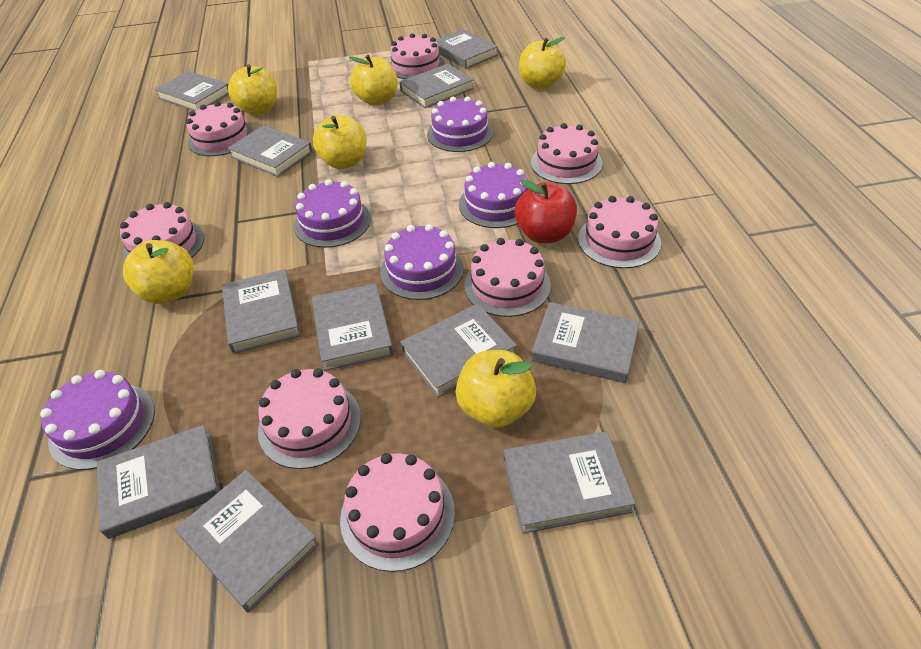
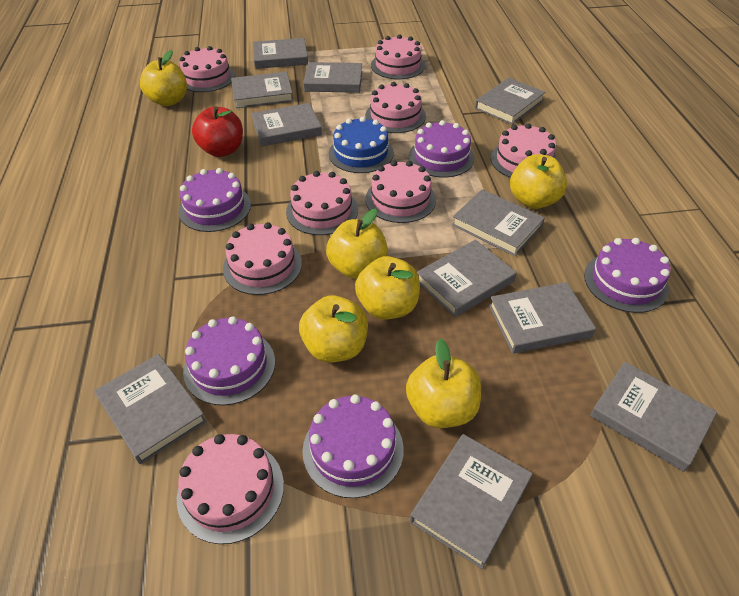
blue cake: none = 0 -> [329,117,394,173] = 1

